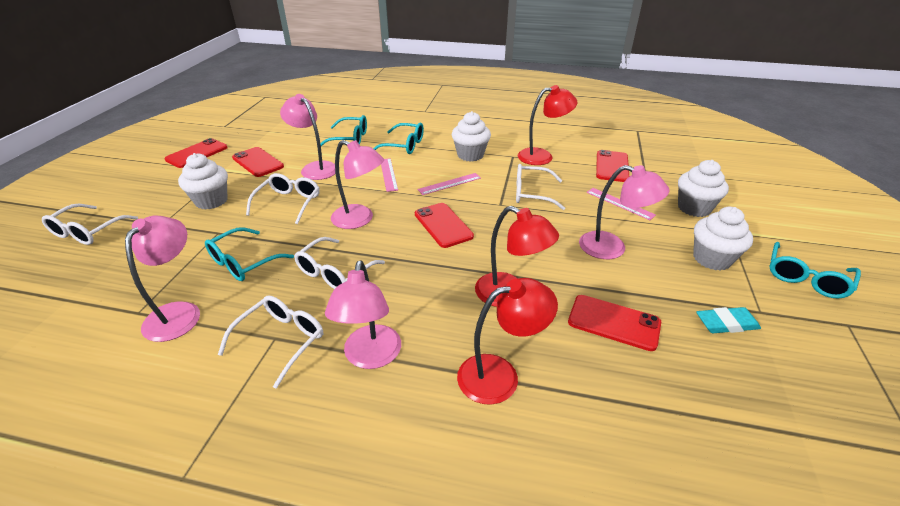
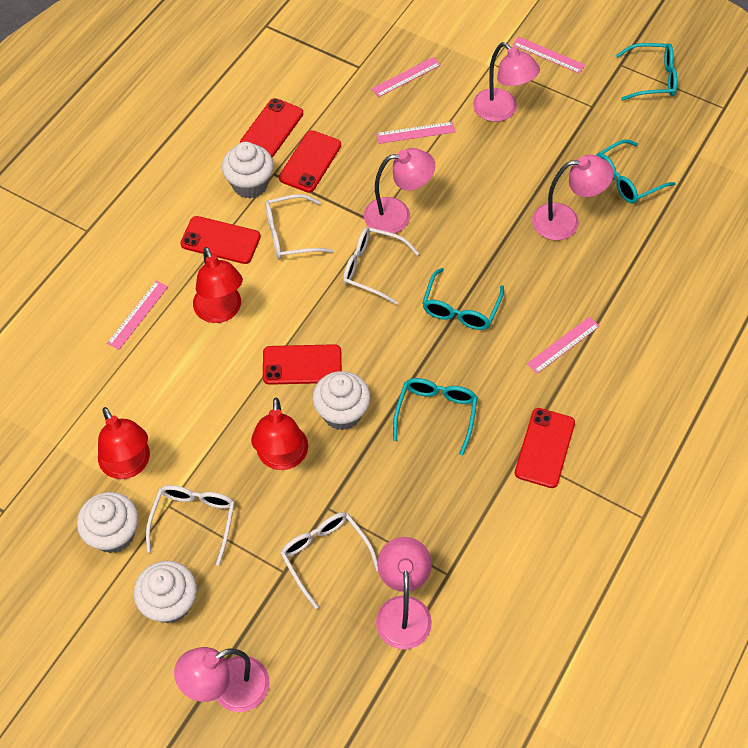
pink ruler: [381,158,398,192] [417,173,481,195] [587,188,656,220] = 3 -> [107,281,168,350] [371,57,441,97] [376,122,456,144] [513,36,585,74] [527,316,600,374] = 5
turquoise eraser: [696,307,761,333] = 1 -> none = 0
white glasses: [42,204,138,245] [218,296,323,389] [246,173,320,224] [294,237,385,289] [516,164,565,210] = 5 -> [146,485,235,566] [265,194,334,259] [280,512,378,609] [343,227,419,305] = 4

